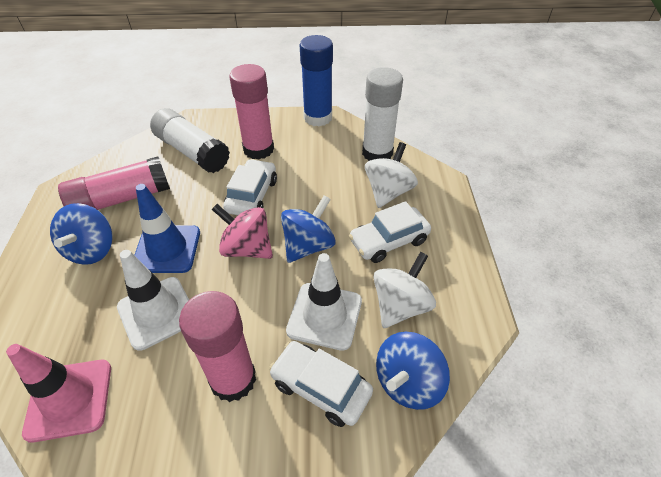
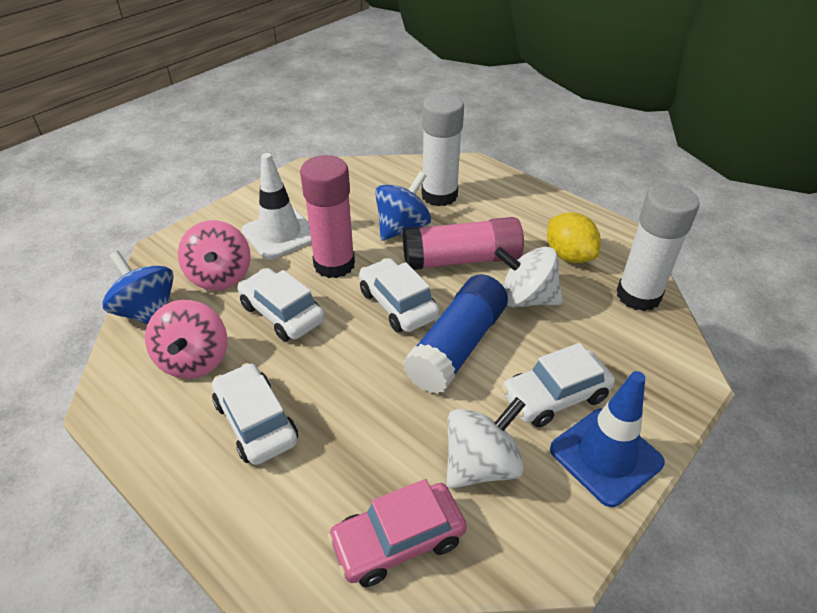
blue spinning top: [50,203,113,265] [281,195,336,263] [376,332,450,410] = 3 -> [102,251,174,324] [375,172,431,241] = 2
pink car: none = 0 -> [327,479,467,587] = 1
pink glue stick: [58,157,170,210] [179,291,256,402] [229,64,274,160] = 3 -> [300,155,355,278] [403,217,524,270] = 2
pink spinning top: [211,204,273,259] = 1 -> [145,300,227,379] [178,220,251,290] = 2
pink traffic cone: [6,344,111,443] = 1 -> none = 0
white car: [223,159,277,215] [269,341,373,427] [349,201,431,263] = 3 -> [212,363,298,465] [238,268,325,341] [359,258,440,333] [501,343,615,427] = 4
white traffic cone: [117,250,189,351] [286,253,362,351] = 2 -> [242,153,312,260] = 1
yellow lemon: none = 0 -> [547,212,601,263] = 1

